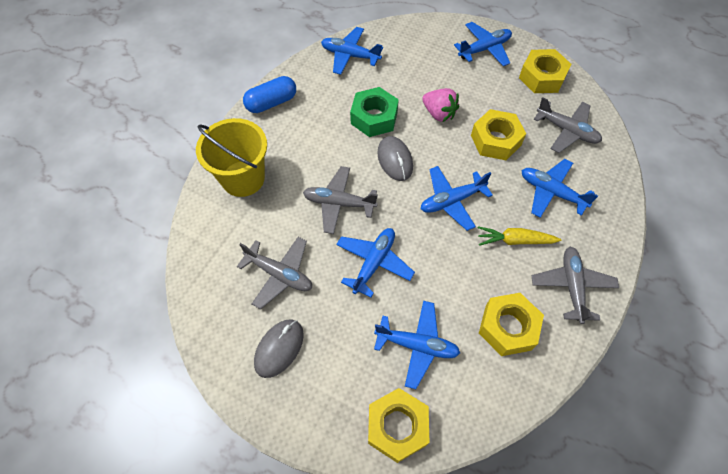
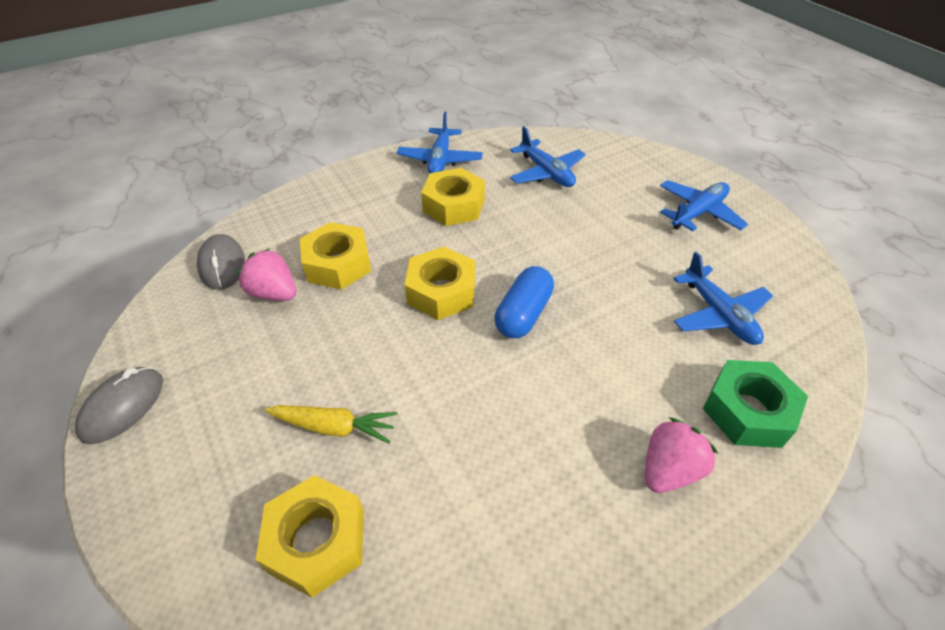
blue plane: [321,27,383,75] [336,228,415,298] [374,301,460,389] [421,166,493,231] [454,22,512,66] [522,159,598,218] = 6 -> [397,112,483,174] [510,126,586,187] [660,180,748,231] [673,252,773,345] = 4
grey plane: [237,237,312,309] [303,166,378,234] [532,247,619,324] [534,97,602,153] = 4 -> none = 0
pink strawberry: [422,88,459,122] = 1 -> [237,248,296,301] [645,417,718,493] = 2
yellow bucket: [196,118,267,197] = 1 -> none = 0

